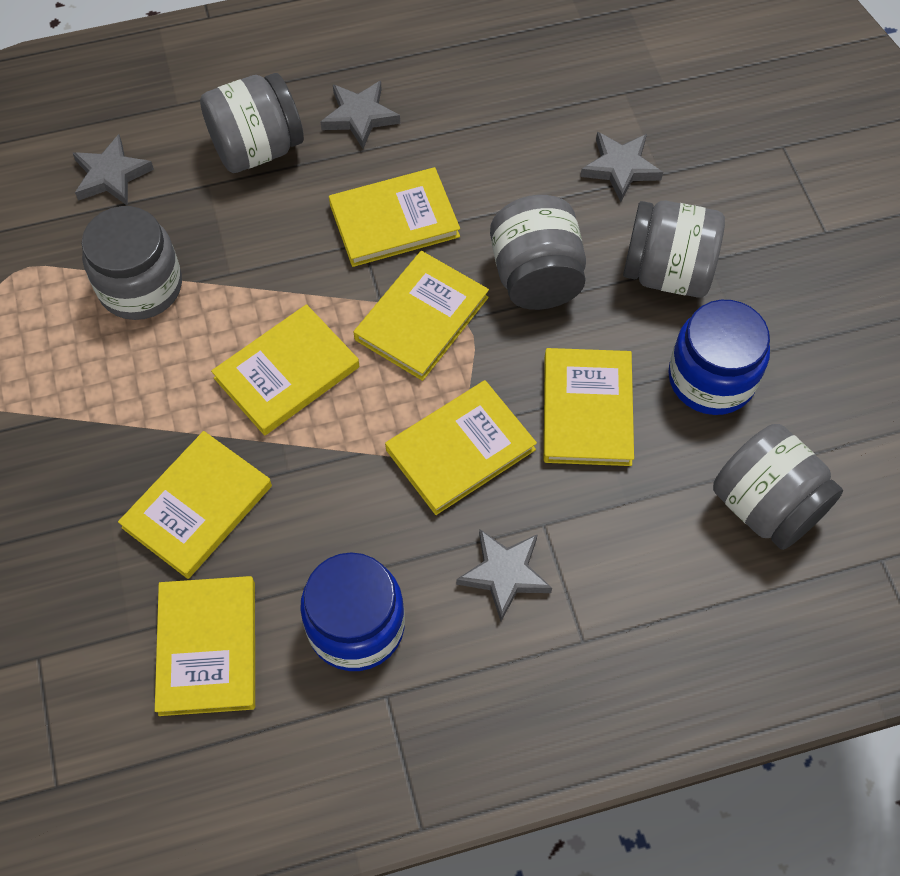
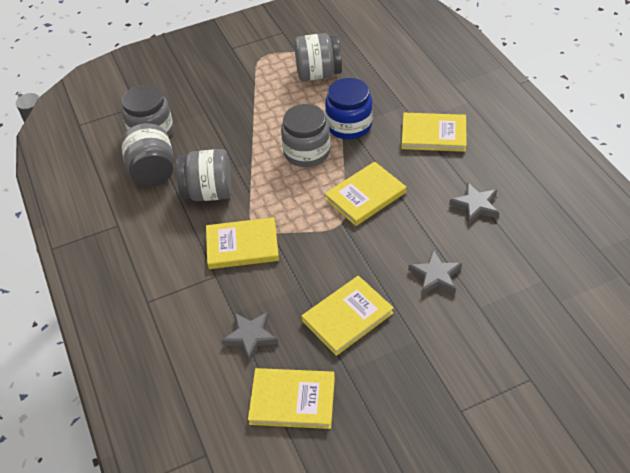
blue jar: [300,552,405,671] [668,300,770,415] = 2 -> [325,78,373,140] = 1
grey star: [73,134,154,206] [321,81,400,149] [456,529,552,621] [580,132,663,202] = 4 -> [221,312,278,362] [408,249,462,295] [449,182,499,225] = 3
yellow book: [118,431,272,579] [155,576,255,716] [211,304,359,436] [329,167,460,267] [354,251,489,381] [385,380,537,515] [544,348,634,466] = 7 -> [206,217,279,269] [248,368,335,429] [302,276,394,356] [325,162,406,226] [401,113,467,152] = 5

